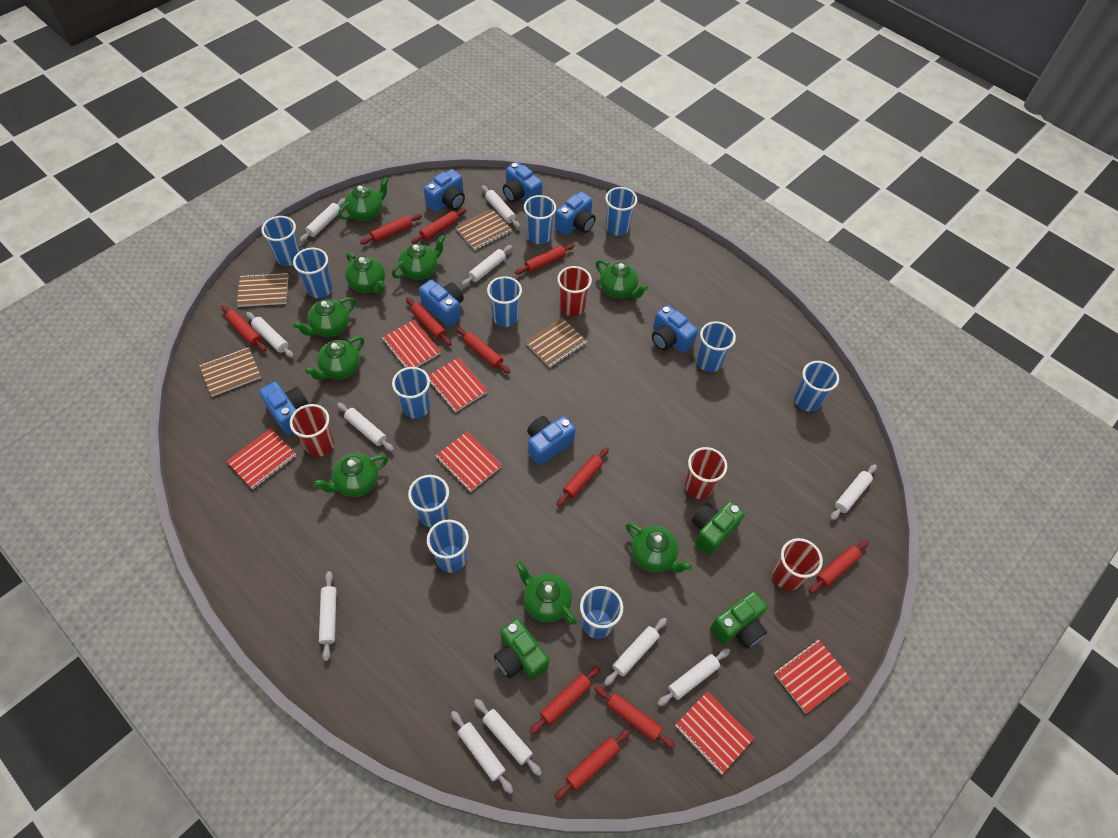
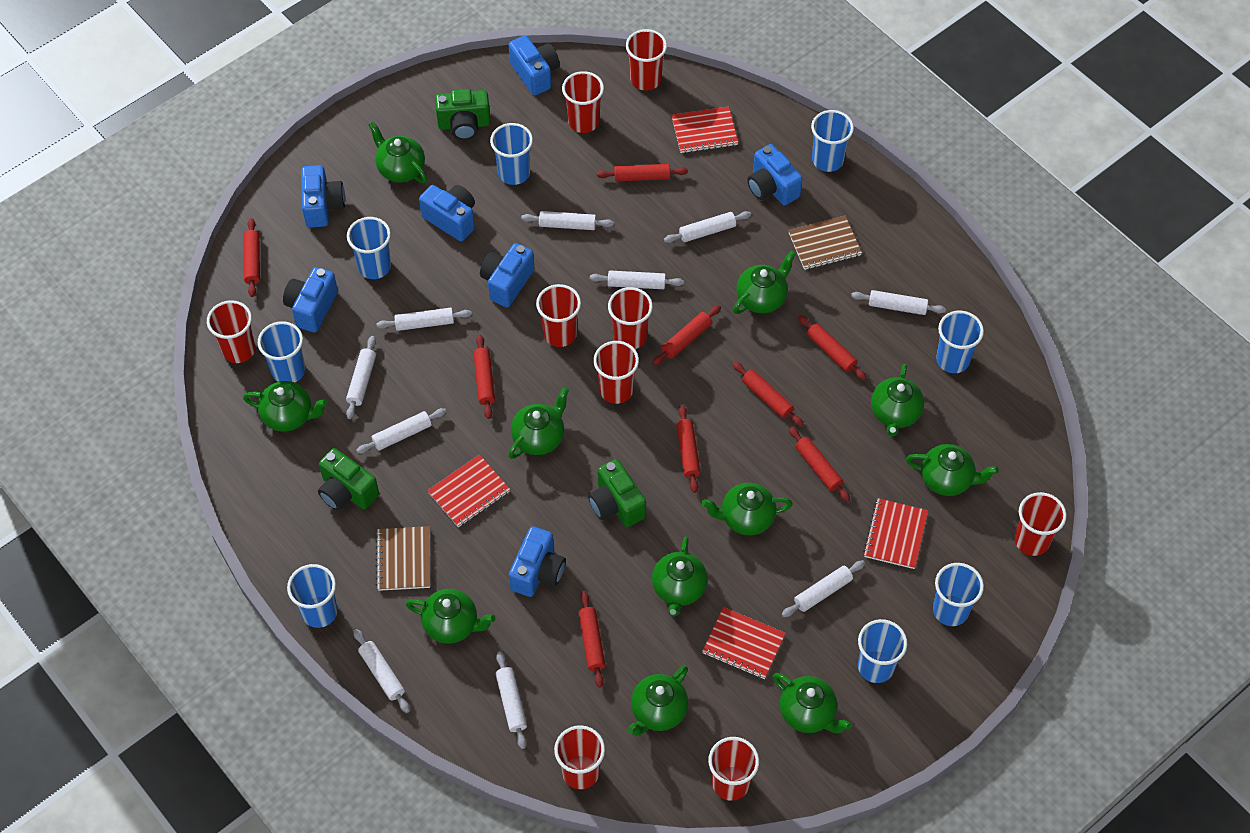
blue cup: [261,216,300,266] [293,248,333,298] [392,367,430,419] [408,475,449,527] [427,519,469,573] [487,276,522,327] [524,195,556,244] [580,586,623,639] [605,187,637,236] [696,321,736,372] [794,361,839,412] = 11 -> [258,321,305,382] [287,564,338,628] [347,217,391,279] [490,123,533,185] [811,110,854,172] [858,619,907,683] [933,563,984,626] [936,311,984,373] = 8
brown notebook: [199,347,261,397] [237,272,288,307] [456,209,512,250] [526,318,587,368] = 4 -> [376,526,430,591] [788,216,862,270] = 2
green teapot: [293,297,356,337] [305,336,364,380] [313,453,388,497] [338,177,389,221] [345,252,385,294] [392,235,445,280] [516,561,577,625] [596,260,648,299] [626,523,692,573] = 9 -> [243,381,328,432] [368,121,427,183] [406,589,496,644] [508,387,569,459] [627,666,688,736] [652,537,708,616] [702,483,793,535] [733,250,796,314] [772,673,852,733] [871,364,924,437] [906,444,999,496] = 11
red cup: [290,404,334,457] [557,266,592,316] [685,447,727,499] [773,538,823,591] = 4 -> [207,300,255,363] [536,284,581,347] [554,725,605,789] [562,71,604,133] [593,341,639,404] [608,287,653,349] [626,29,667,91] [708,737,759,801] [1014,492,1067,556] = 9
red notebook: [226,429,297,489] [382,320,441,368] [428,357,488,412] [436,432,502,492] [675,691,754,774] [774,639,851,713] = 6 -> [427,454,510,527] [672,106,738,153] [702,607,786,679] [863,498,928,569] = 4
red rolling pin: [221,305,266,352] [360,214,422,245] [406,297,452,346] [411,208,466,244] [457,327,511,374] [515,244,575,275] [530,665,601,734] [555,729,630,800] [557,447,609,506] [594,686,676,749] [809,540,868,593] = 11 -> [244,218,260,297] [473,335,495,419] [578,591,605,688] [597,164,688,181] [652,305,721,366] [676,405,701,493] [733,362,803,426] [789,426,850,502] [798,315,867,380] = 9
white rolling pin: [246,312,294,358] [300,198,345,242] [319,571,337,661] [337,403,394,452] [451,711,513,794] [461,245,512,287] [474,699,542,776] [481,185,520,228] [604,618,667,686] [657,648,730,706] [830,464,877,520] = 11 -> [346,336,376,419] [353,629,410,713] [356,408,447,454] [377,308,472,331] [496,651,527,749] [521,211,614,230] [590,271,684,289] [664,211,751,243] [782,560,865,617] [851,290,946,315] = 10

